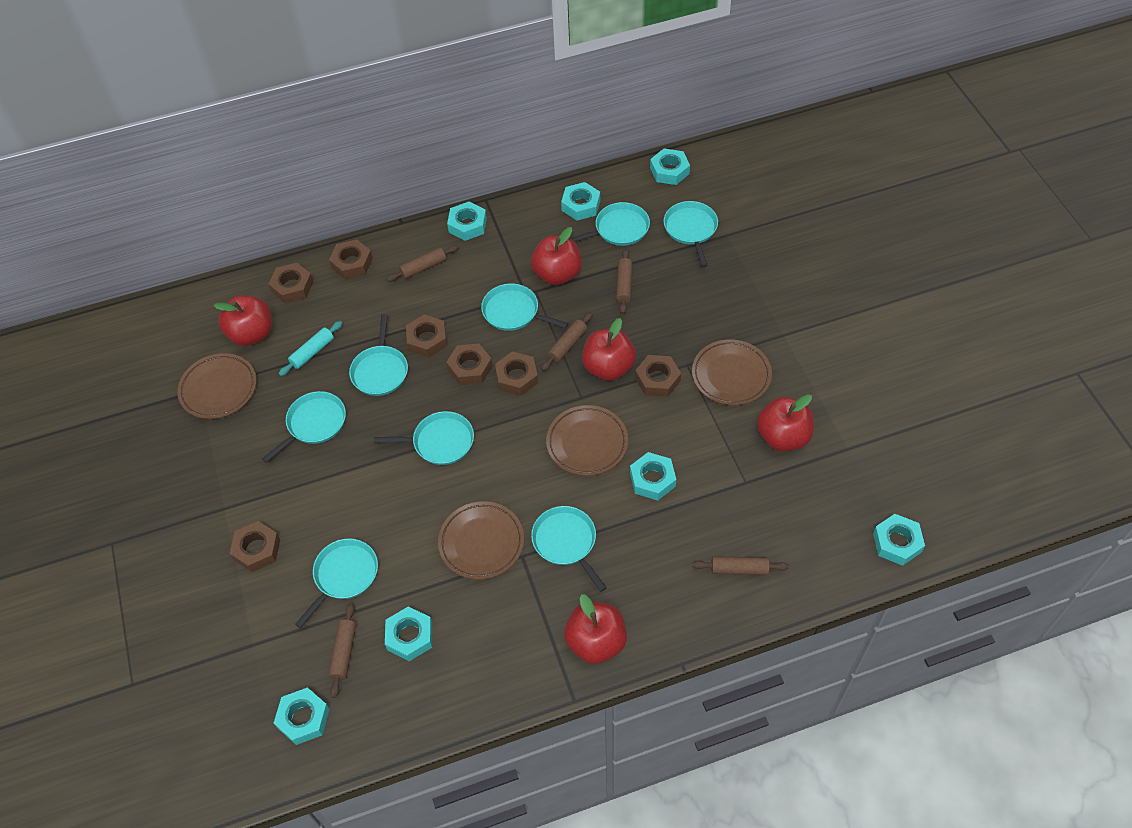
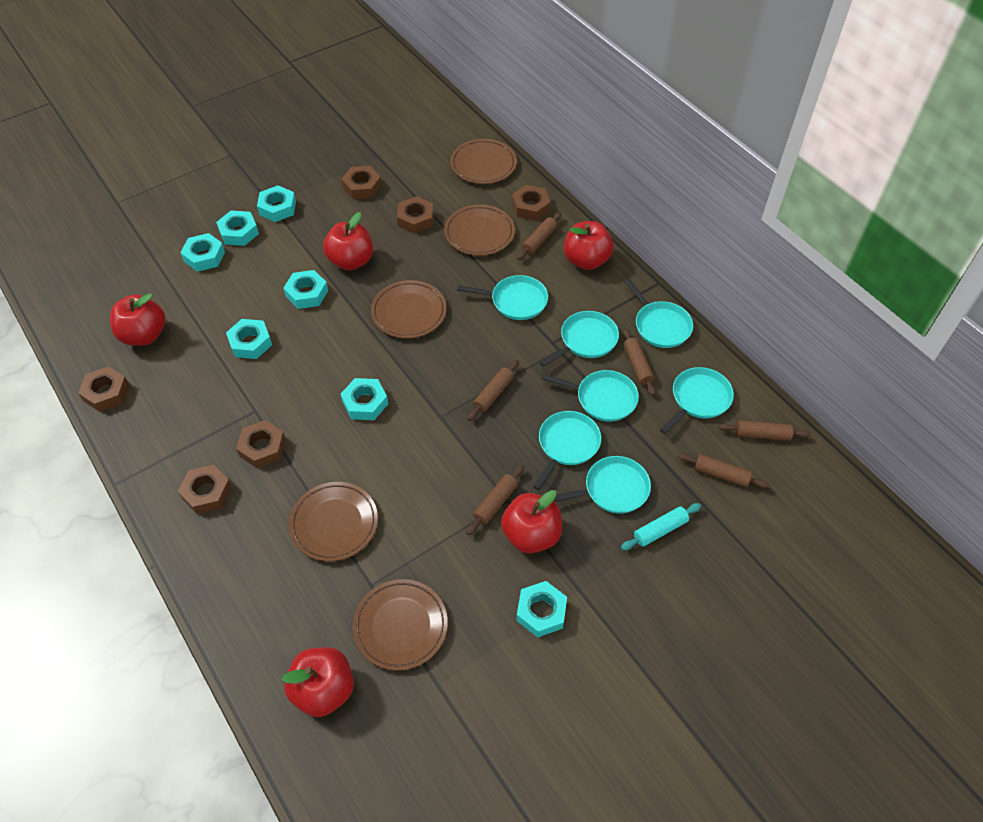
brown nut: [229,521,280,572] [268,263,313,303] [329,239,373,279] [406,314,447,358] [446,343,493,385] [495,352,538,396] [635,355,681,397] = 7 -> [78,366,129,412] [178,465,232,514] [236,420,286,469] [341,166,382,199] [397,196,434,234] [512,185,551,221] = 6
brown plate: [177,353,257,419] [438,501,524,580] [546,405,628,476] [692,339,772,405] = 4 -> [289,482,378,561] [353,579,448,671] [371,280,446,339] [444,204,515,256] [450,139,517,184] = 5
brown rolling pin: [329,603,356,698] [386,245,459,282] [541,312,593,371] [616,249,633,314] [692,556,789,575] = 5 -> [466,465,524,535] [467,360,519,421] [517,212,561,260] [623,328,656,396] [678,453,770,489] [719,420,811,441] = 6
turquoise pan: [262,391,346,463] [295,538,378,628] [349,314,408,396] [374,411,474,465] [481,284,568,331] [531,506,606,592] [570,202,650,246] [663,201,718,267] = 8 -> [457,275,548,320] [533,411,601,490] [539,311,619,367] [542,370,639,422] [554,456,651,514] [624,278,693,348] [660,367,734,434] = 7

